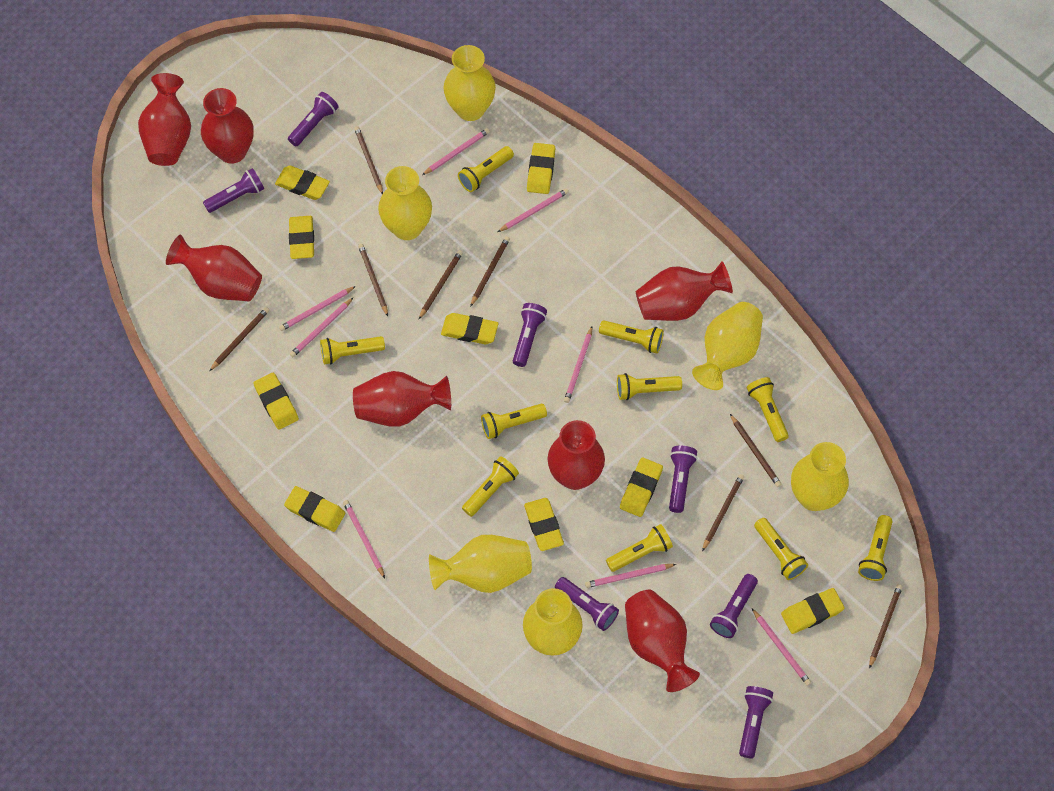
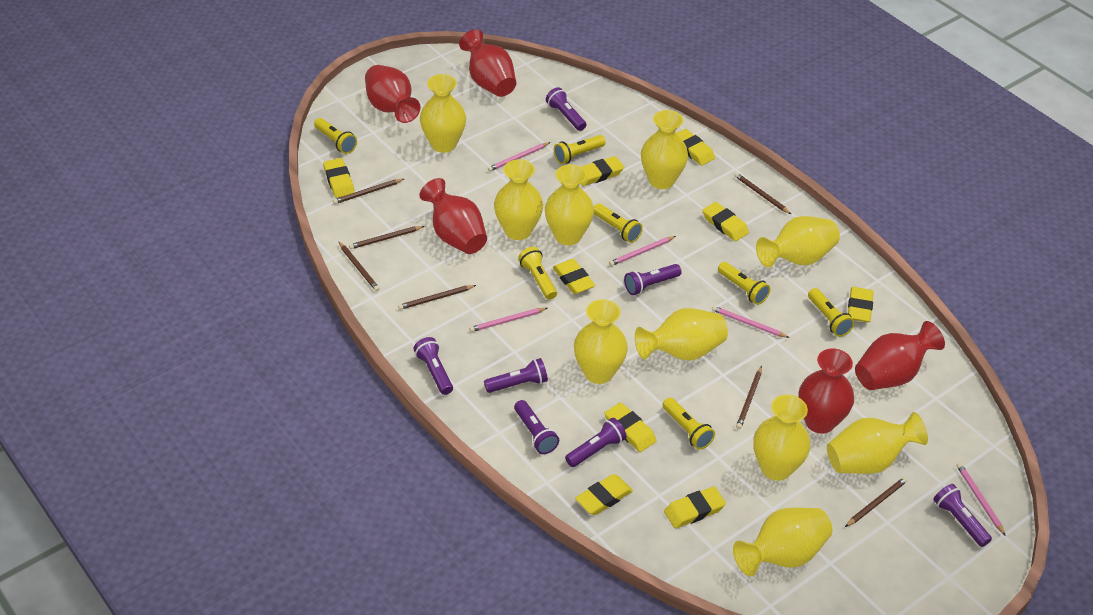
brown pencil: [209,307,269,371] [354,126,383,194] [358,244,388,316] [419,250,463,319] [470,236,510,307] [702,474,744,551] [730,414,782,487] [869,584,903,669] = 8 -> [333,179,404,204] [338,241,380,291] [349,226,424,249] [398,285,476,310] [734,173,791,214] [736,366,762,429] [845,477,908,527] = 7
pink pencil: [279,286,356,331] [290,298,353,357] [343,500,385,578] [422,128,490,175] [498,188,569,232] [564,326,592,403] [585,564,676,588] [752,609,811,686] = 8 -> [469,308,547,332] [488,142,550,172] [609,236,676,266] [712,306,789,338] [956,463,1006,536] = 5
red vase: [138,73,191,166] [166,235,262,301] [201,88,254,164] [353,371,451,427] [548,420,605,490] [625,590,700,692] [636,261,733,321] = 7 -> [365,65,421,123] [420,178,487,254] [459,29,516,97] [798,348,854,434] [855,321,945,390] = 5
yellow flashlight: [320,336,385,365] [458,146,514,192] [462,456,519,517] [481,404,547,439] [599,320,664,353] [606,524,673,572] [617,373,682,400] [747,377,789,442] [754,518,808,580] [858,515,893,581] = 10 -> [314,118,357,154] [518,247,557,300] [554,135,605,164] [594,204,643,243] [662,398,715,450] [718,262,770,305] [808,288,854,337] = 7
yellow vase: [378,166,432,240] [429,535,532,593] [443,45,496,121] [523,588,583,656] [692,302,763,390] [791,442,849,511] = 6 -> [420,74,466,153] [494,159,543,240] [545,164,594,245] [574,299,628,384] [635,308,728,361] [641,110,688,189] [733,508,832,576] [753,394,810,481] [756,216,840,267] [827,412,928,474] = 10

